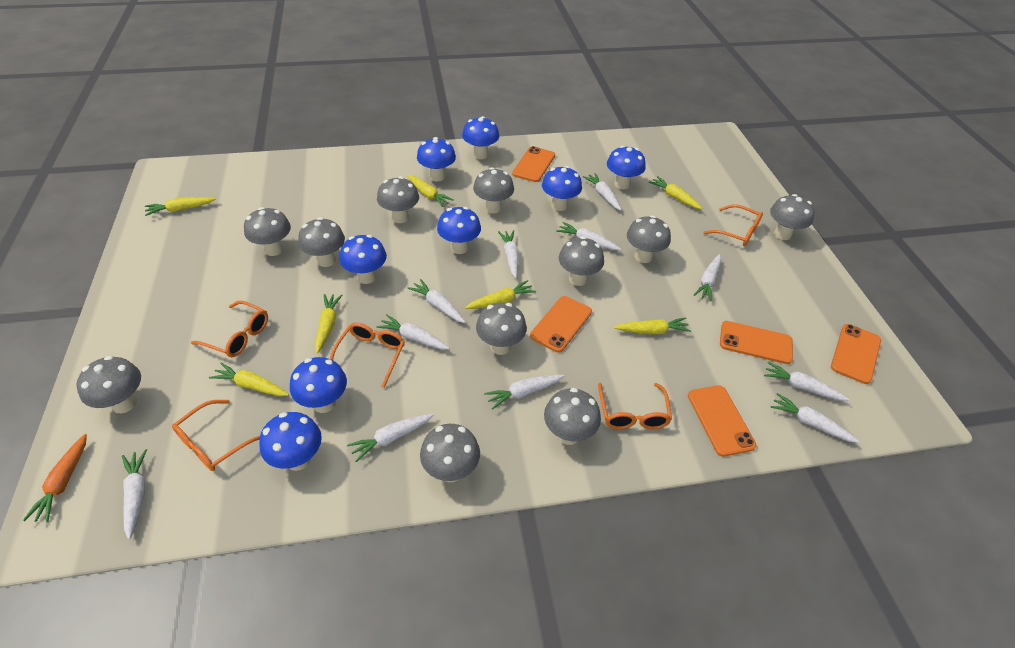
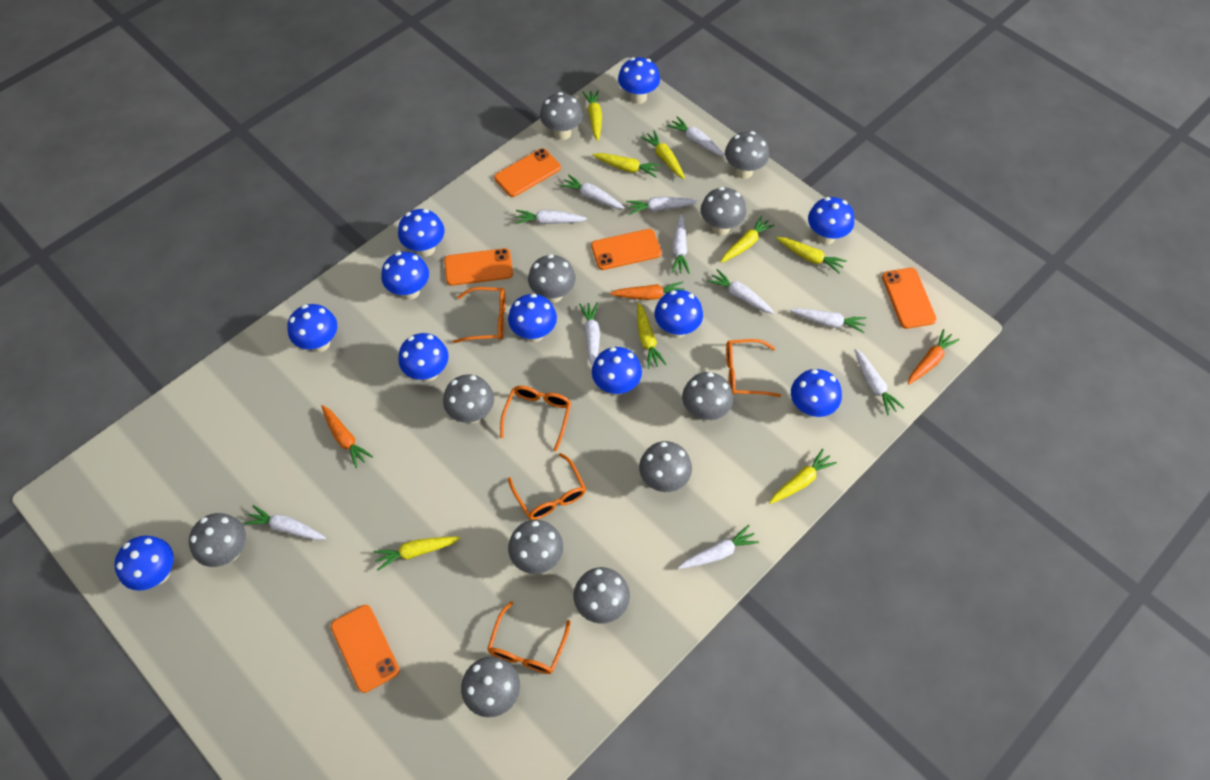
blue mushroom: [259,412,322,471] [290,357,347,413] [340,235,387,284] [417,137,456,181] [437,207,481,254] [462,116,499,159] [542,166,582,211] [607,146,646,189] = 8 -> [114,536,174,591] [287,304,337,352] [381,252,429,300] [398,209,445,257] [398,333,449,382] [508,294,557,342] [592,347,642,395] [618,57,660,104] [655,290,703,338] [791,369,842,418] [808,197,854,245] = 11
orange carrot: [23,434,87,523] = 1 -> [321,405,373,468] [610,282,684,300] [908,329,960,385] = 3
yellow carrot: [145,197,216,216] [209,363,289,396] [315,294,342,353] [407,175,454,207] [465,280,536,309] [614,317,691,335] [648,176,702,209] = 7 -> [373,537,460,570] [583,90,602,141] [593,153,661,177] [637,303,667,369] [641,130,685,179] [721,215,775,263] [769,449,837,504] [776,237,847,274] = 8

